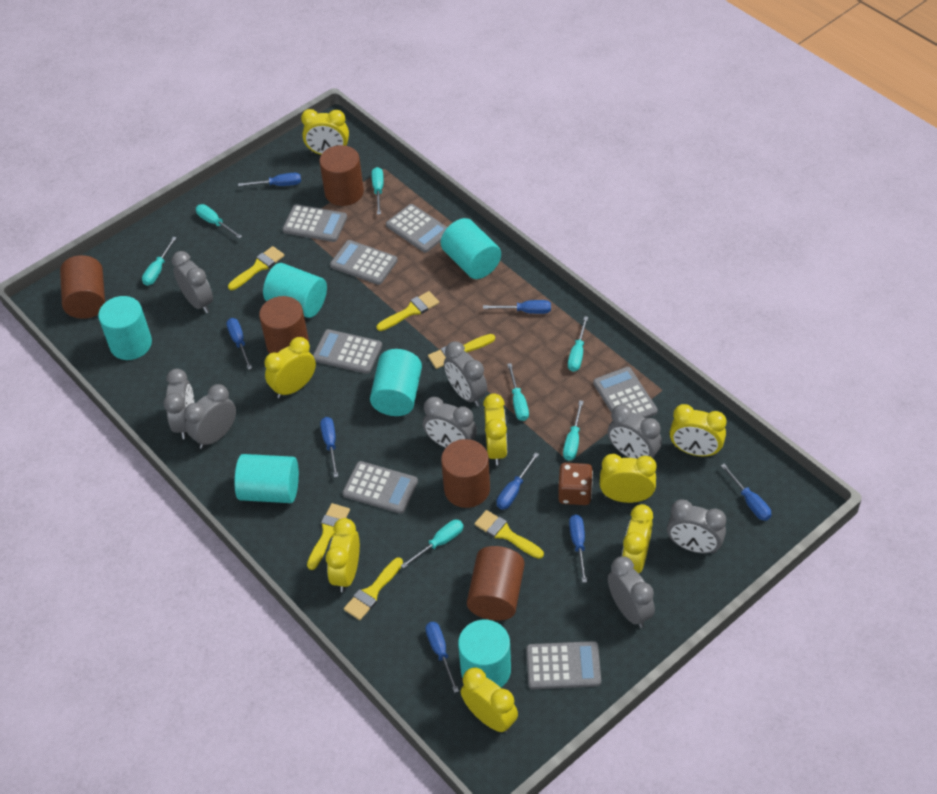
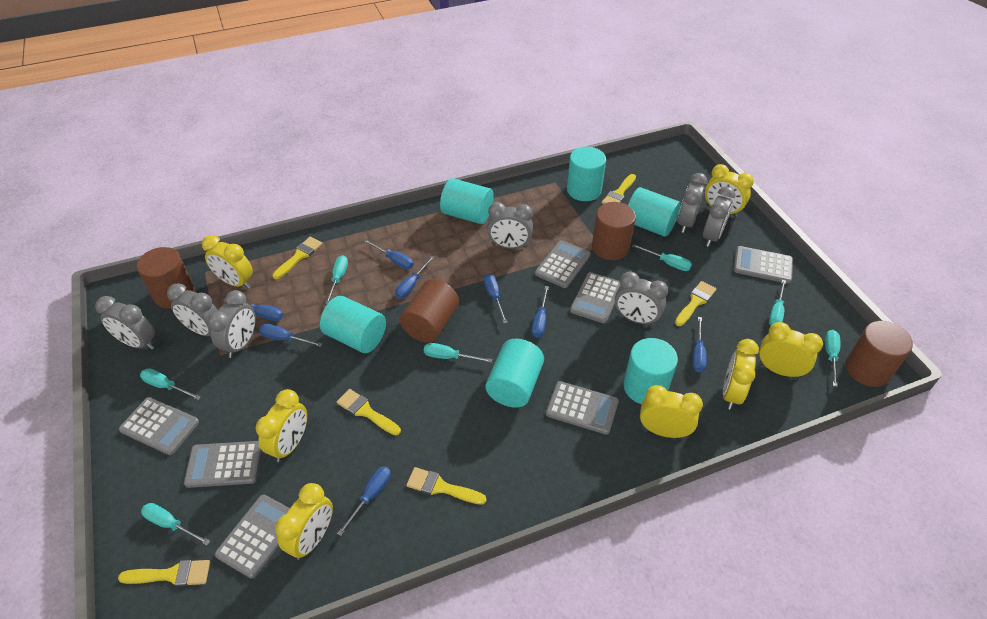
brown cylinder: [60,255,105,319] [259,296,309,354] [319,145,364,206] [441,439,490,508] [467,546,525,621] = 5 -> [137,247,195,309] [400,279,459,343] [592,202,636,260] [846,321,913,387] = 4
brown dice: [558,463,593,505] = 1 -> none = 0
grey clock: [164,369,194,439] [172,251,213,313] [184,384,236,449] [423,397,477,448] [444,341,487,406] [608,404,662,459] [608,556,655,628] [667,499,726,554] = 8 -> [95,296,155,350] [167,283,218,336] [207,290,256,358] [487,202,533,249] [615,271,668,326] [678,173,708,233] [703,186,736,247] = 7
yellow clock: [264,337,316,398] [301,109,349,155] [326,518,360,592] [461,667,518,733] [483,393,507,465] [600,454,656,503] [622,504,653,573] [670,404,726,457] = 8 -> [202,235,253,289] [256,389,307,462] [275,483,333,560] [640,385,703,438] [705,164,754,217] [723,339,759,409] [759,322,823,379] = 7

